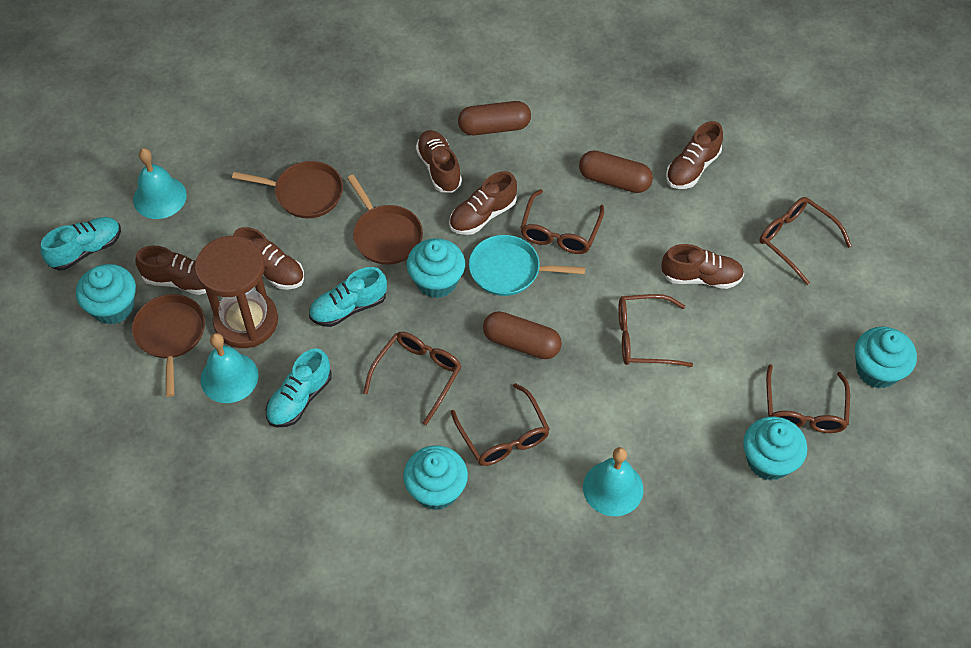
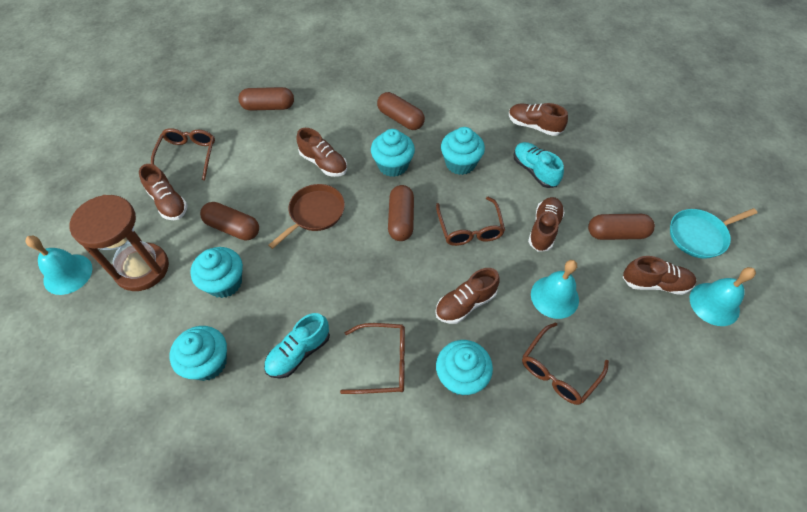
brown capsule: [458,101,531,135] [483,311,562,359] [579,150,653,193] = 3 -> [200,202,259,241] [238,87,294,111] [377,92,425,130] [388,185,414,241] [588,214,655,240] = 5
brown glasses: [363,332,462,425] [451,383,550,466] [520,189,604,254] [619,294,693,367] [760,197,852,285] [766,364,850,433] = 6 -> [151,128,215,181] [340,323,405,394] [436,197,505,246] [522,322,609,405] = 4
brown pan: [132,294,205,397] [232,161,343,218] [347,175,423,265] = 3 -> [268,184,345,249] = 1
turquoise shoe: [40,217,121,270] [266,348,332,427] [309,267,387,327] = 3 -> [264,313,330,379] [513,142,564,188] = 2

